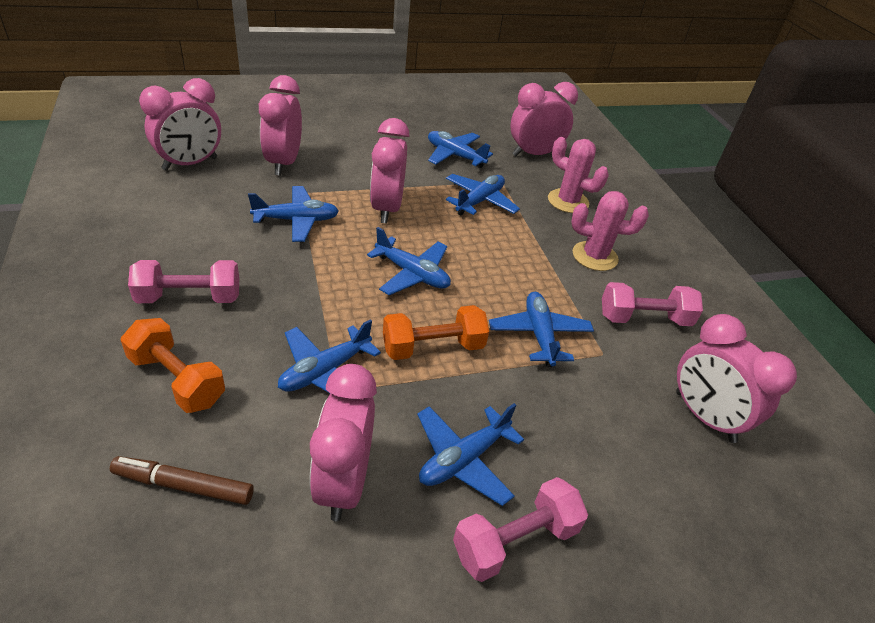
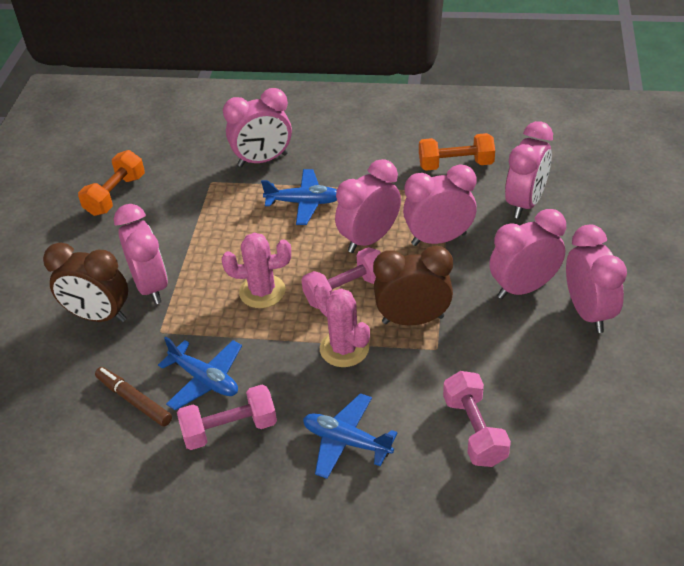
blue plane: [248,186,339,242] [278,319,381,393] [367,227,451,295] [417,403,524,506] [428,131,493,168] [446,174,520,216] [489,292,594,367] = 7 -> [158,337,242,410] [261,169,337,225] [303,393,398,479] = 3
brown clock: none = 0 -> [43,242,128,322] [373,246,453,325] = 2
pink clock: [139,78,221,171] [259,75,302,176] [309,364,377,521] [370,118,410,224] [510,82,578,156] [676,314,797,443] = 6 -> [114,204,168,304] [223,88,292,167] [335,159,401,253] [403,164,477,246] [489,209,566,299] [505,121,553,219] [566,225,627,333] = 7

